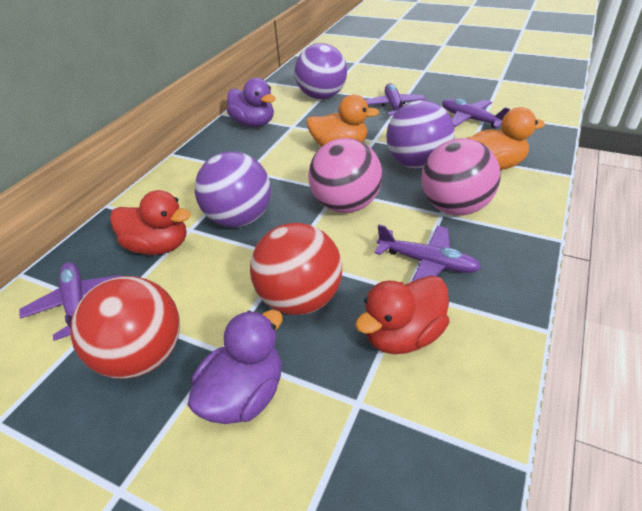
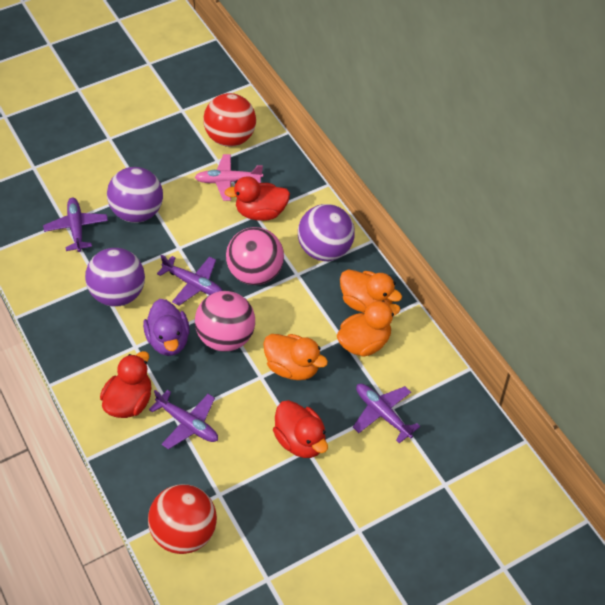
orange duck: [306,94,379,147] [467,107,545,170] = 2 -> [263,334,328,380] [337,301,401,357] [340,270,402,313] = 3
pink plane: none = 0 -> [195,154,263,201] = 1
purple duck: [188,310,283,424] [227,78,275,127] = 2 -> [143,299,190,356] = 1
red duck: [110,190,191,255] [355,276,449,354] = 2 -> [100,351,151,418] [224,176,290,221] [273,400,328,458] = 3

